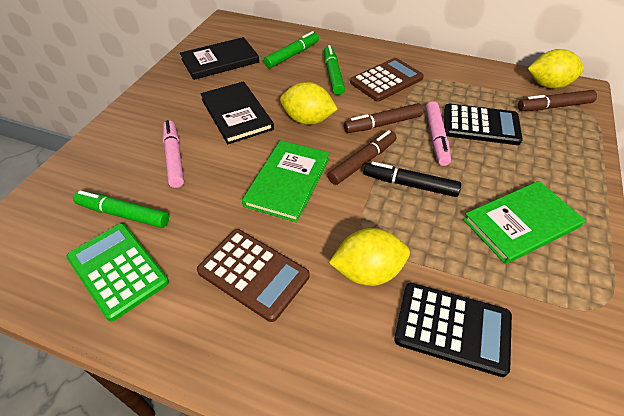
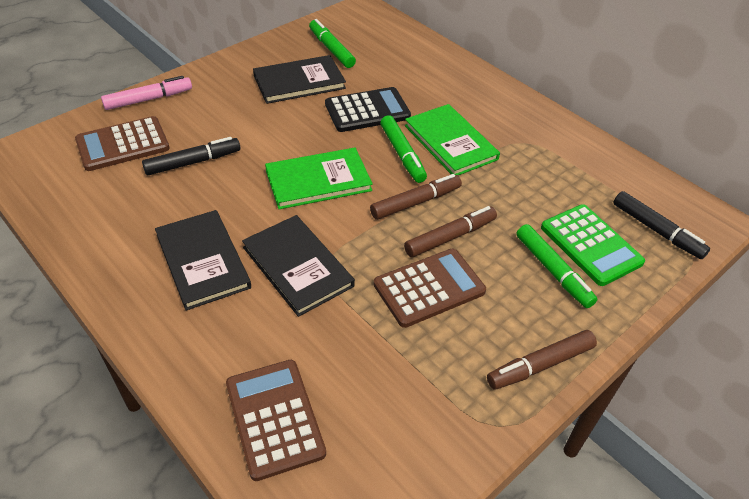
black book: [180,37,259,80] [200,81,274,144] = 2 -> [155,210,251,311] [242,215,355,317] [253,55,346,104] = 3
black calculator: [394,283,512,377] [444,104,523,145] = 2 -> [325,87,411,132] = 1
black marker: [363,162,461,197] = 1 -> [142,137,240,175] [613,191,710,259] = 2
brown calculator: [197,229,310,322] [350,58,424,102] = 2 -> [75,116,170,171] [226,360,326,481] [374,249,486,328] = 3
pink marker: [163,120,184,188] [425,101,451,166] = 2 -> [101,76,192,110] = 1
yellow lemon: [280,82,338,125] [329,228,410,286] [528,49,584,89] = 3 -> none = 0

